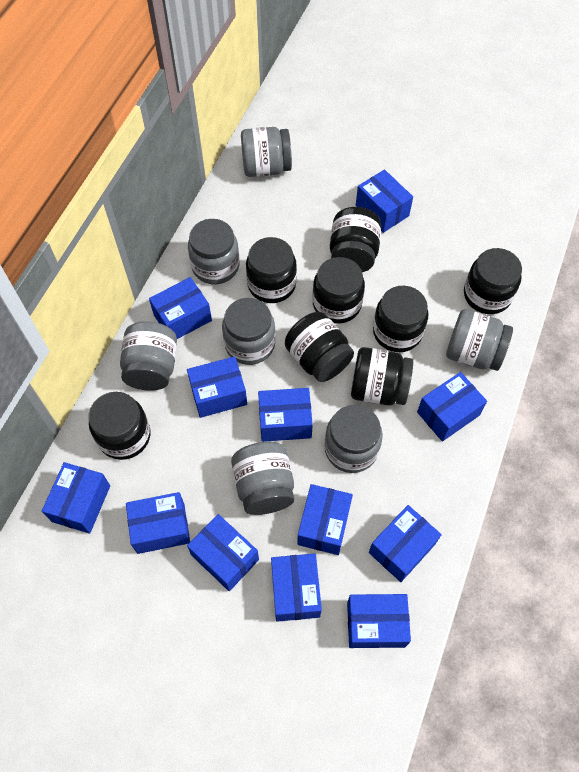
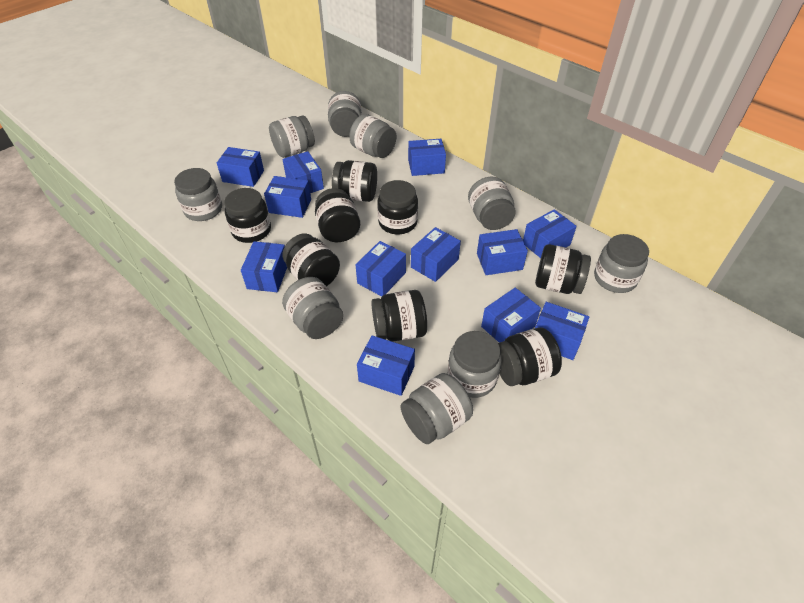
grey jar: [120,321,177,391] [188,219,240,284] [222,298,276,365] [231,442,294,515] [241,127,292,177] [324,405,383,473] [446,309,513,371] = 7 -> [174,168,222,221] [269,115,315,158] [282,277,343,339] [328,91,362,137] [349,114,396,158] [401,373,473,444] [448,331,502,398] [468,177,516,230] [594,234,649,293] = 9

